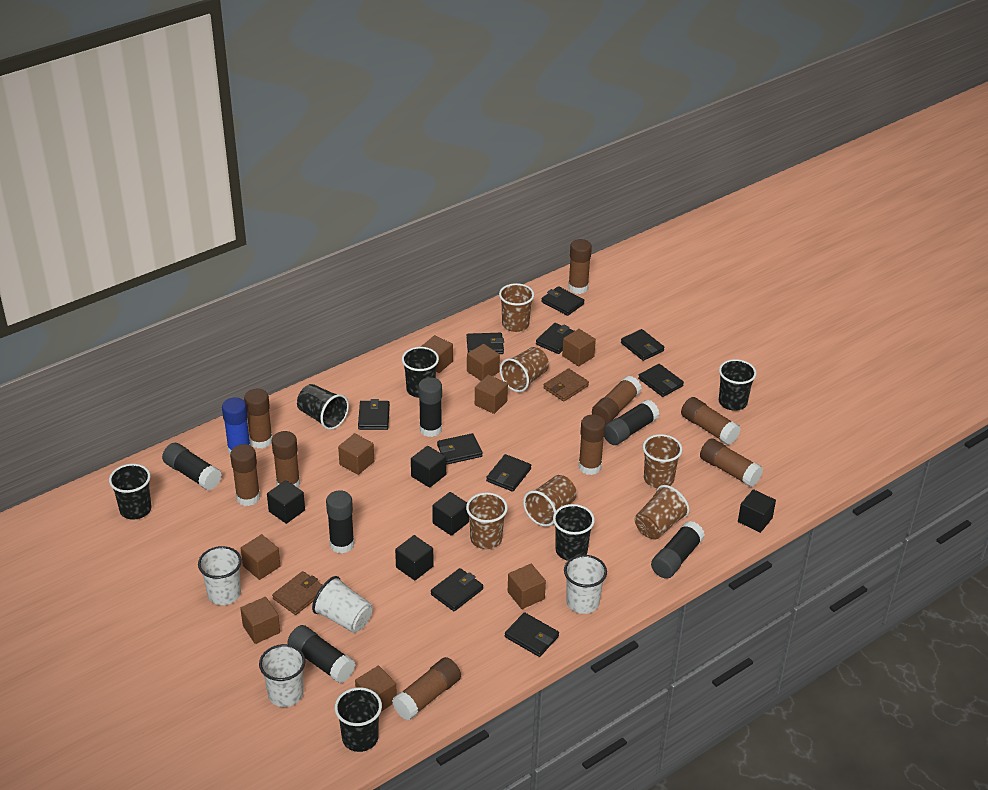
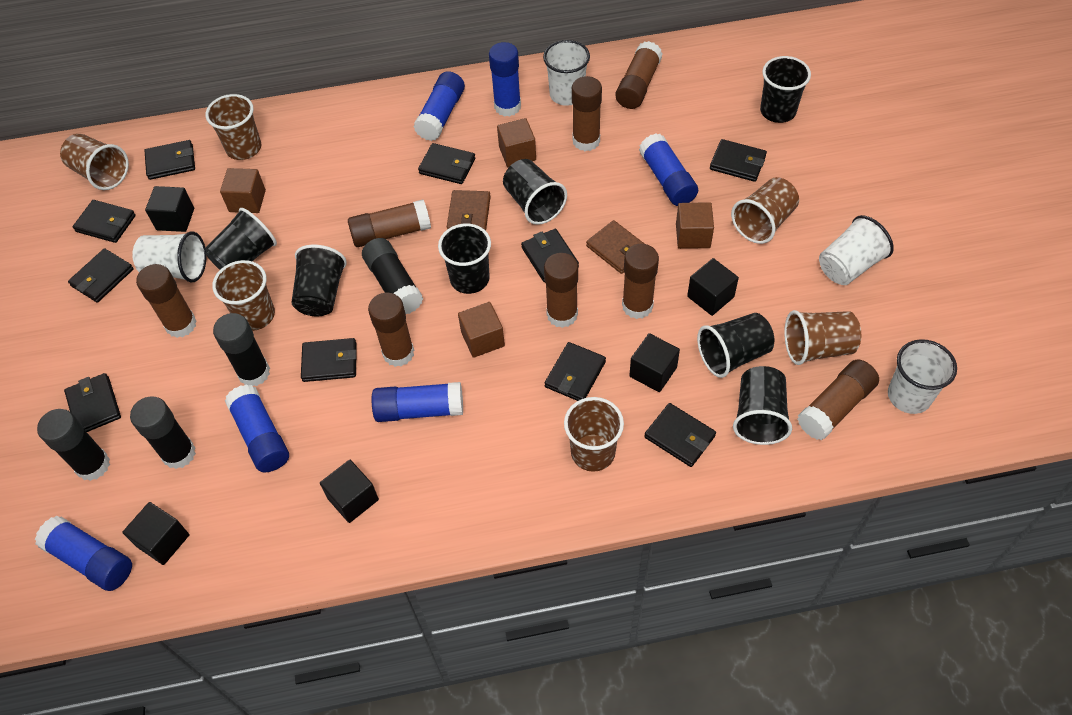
black cup: [109,464,152,520] [297,384,349,430] [334,687,382,752] [402,347,439,398] [553,504,595,561] [719,359,757,411] = 6 -> [205,208,277,270] [292,245,347,316] [438,224,491,294] [503,159,567,225] [697,313,774,378] [733,366,792,445] [760,56,811,123] = 7
black glue stick: [162,443,222,490] [287,625,355,683] [326,490,354,554] [418,377,442,437] [604,400,659,445] [651,521,705,579] = 6 -> [37,409,110,481] [130,396,196,469] [213,313,270,386] [362,238,423,314] = 4
blue glue stick: [222,397,251,454] = 1 -> [35,516,132,591] [225,384,289,472] [372,382,463,422] [413,71,465,141] [489,42,521,117] [639,133,698,206] = 6
brown cube: [240,597,280,644] [241,534,281,580] [338,433,374,475] [355,666,397,711] [421,335,453,373] [467,344,500,381] [475,375,508,414] [508,564,546,609] [562,329,596,366] = 9 -> [220,168,266,213] [458,302,505,358] [497,118,536,167] [676,202,714,249] = 4
brown glue stick: [230,444,260,506] [244,389,273,449] [272,431,300,488] [392,657,461,720] [568,239,592,294] [578,414,606,475] [592,375,642,424] [681,397,741,445] [700,438,763,487] = 9 -> [136,264,197,338] [348,200,431,247] [368,293,414,367] [544,253,578,328] [572,76,602,151] [615,41,663,109] [622,244,659,319] [797,360,879,440] = 8

